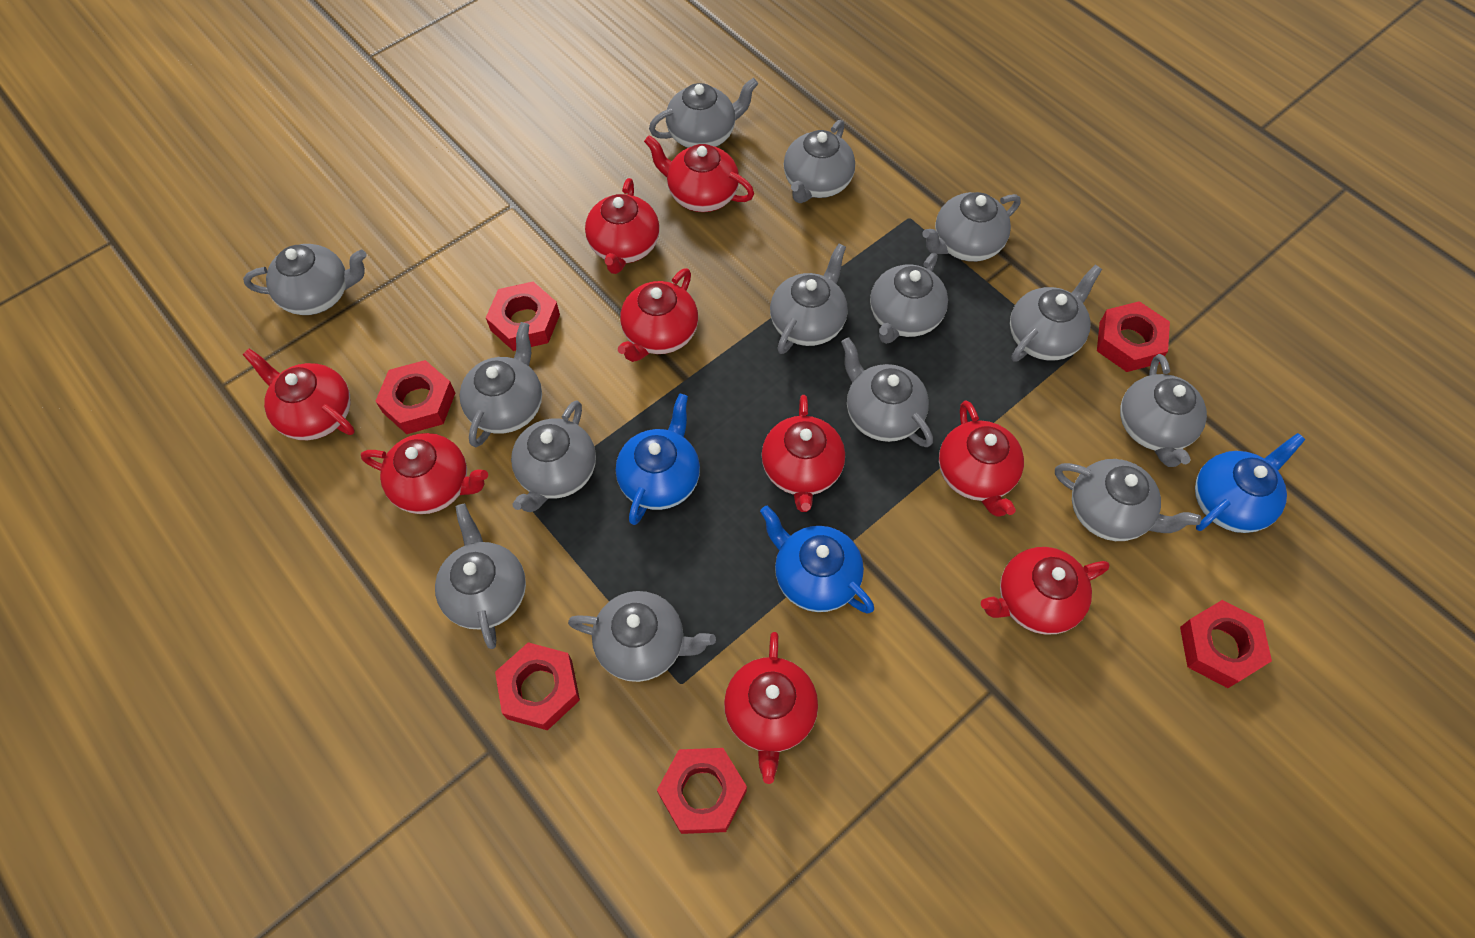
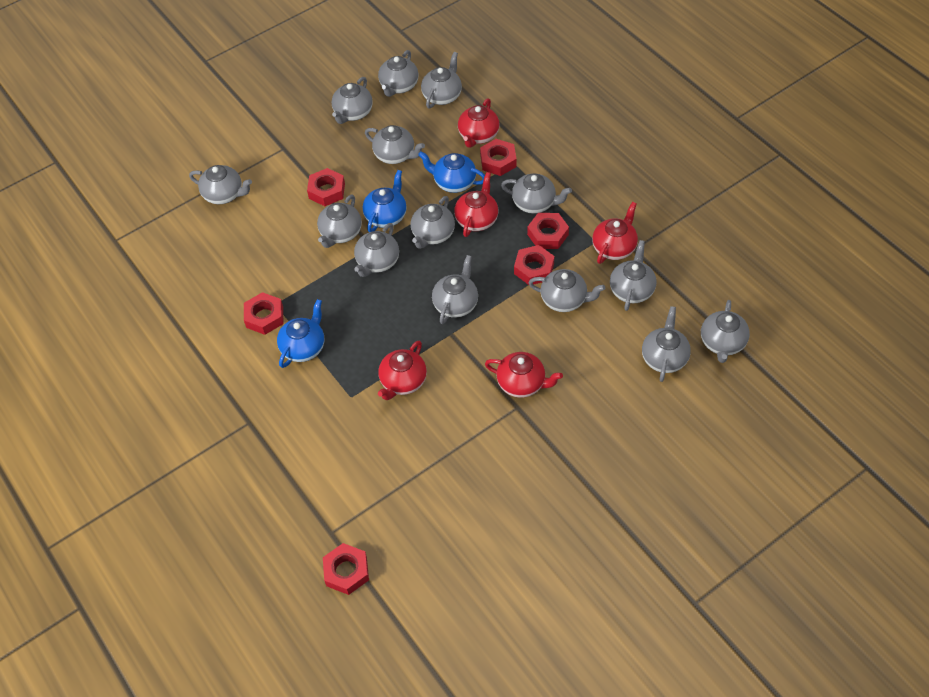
red teapot: [243,348,355,440] [361,433,488,514] [585,178,660,274] [618,268,698,362] [644,135,754,212] [724,632,818,784] [761,395,845,512] [939,400,1024,517] [981,547,1110,634] = 9 -> [378,341,427,400] [454,172,498,237] [458,98,499,148] [485,352,563,398] [592,202,638,264] = 5

